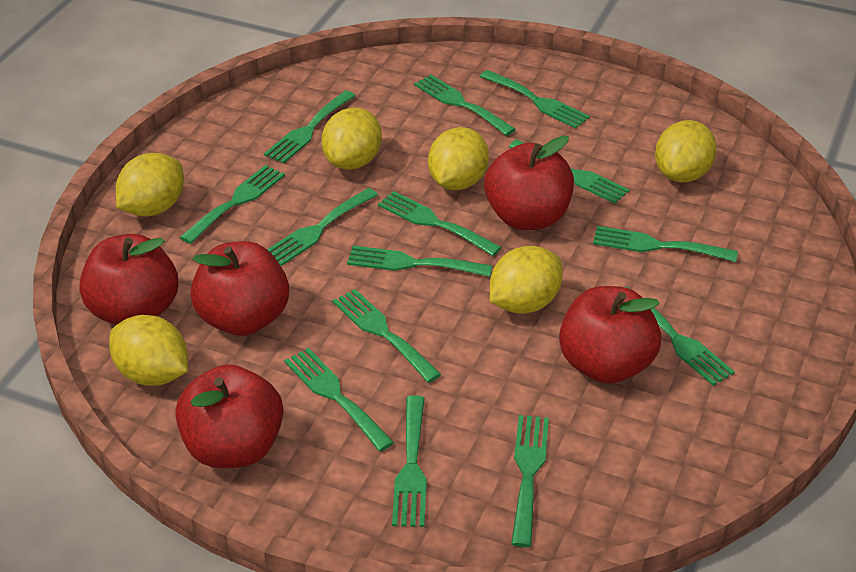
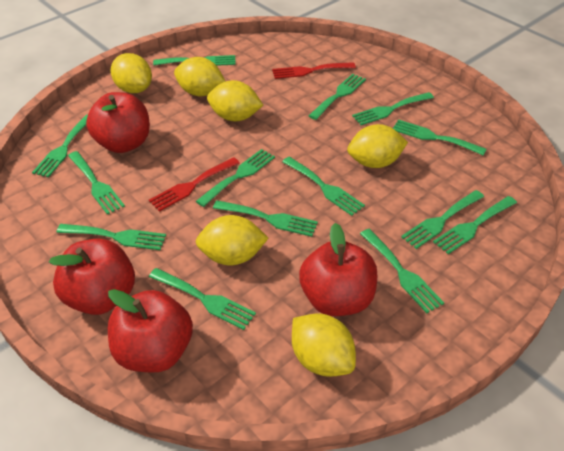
red apple: [79,234,178,325] [175,364,283,468] [191,241,289,336] [484,135,574,230] [559,286,661,384] = 5 -> [49,238,135,315] [86,92,150,153] [108,289,193,373] [299,223,377,316] = 4
red fork: none = 0 -> [149,157,240,212] [272,62,356,79] = 2

